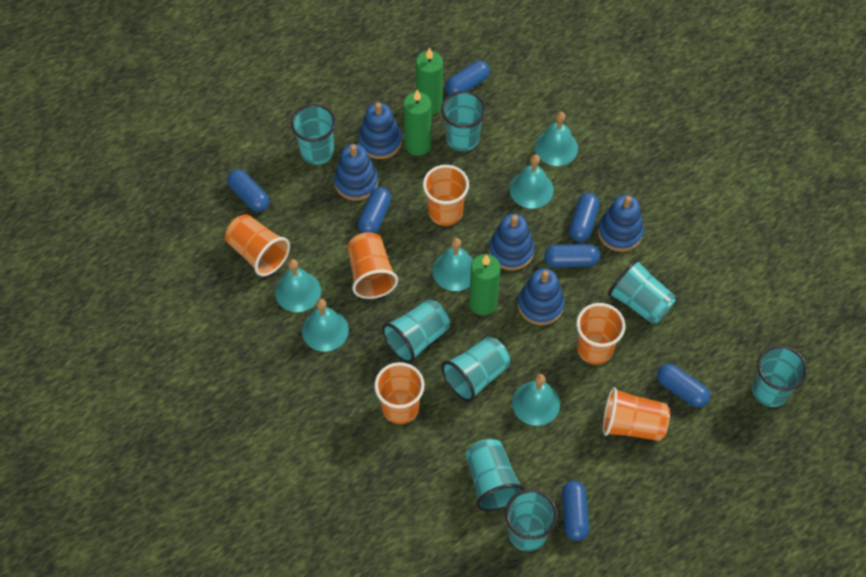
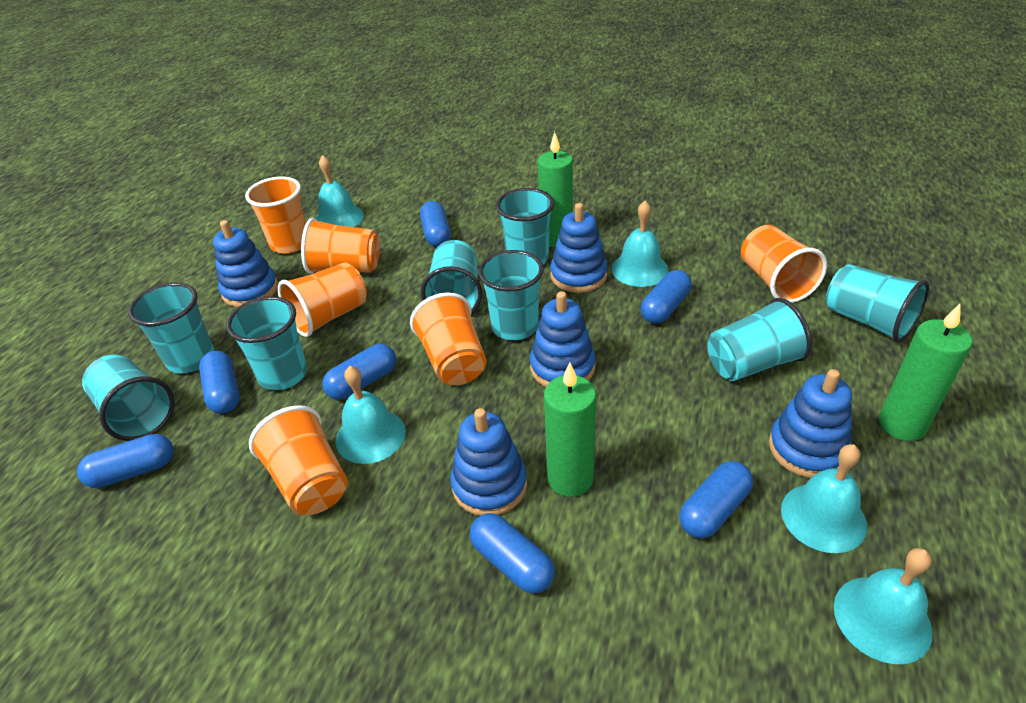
turquoise bell: [275,259,321,312] [302,299,349,352] [433,238,474,291] [509,155,554,209] [512,374,560,426] [535,112,578,166] = 6 -> [316,155,364,227] [336,366,406,464] [611,201,669,287] [781,444,867,553] [834,548,933,664] = 5

